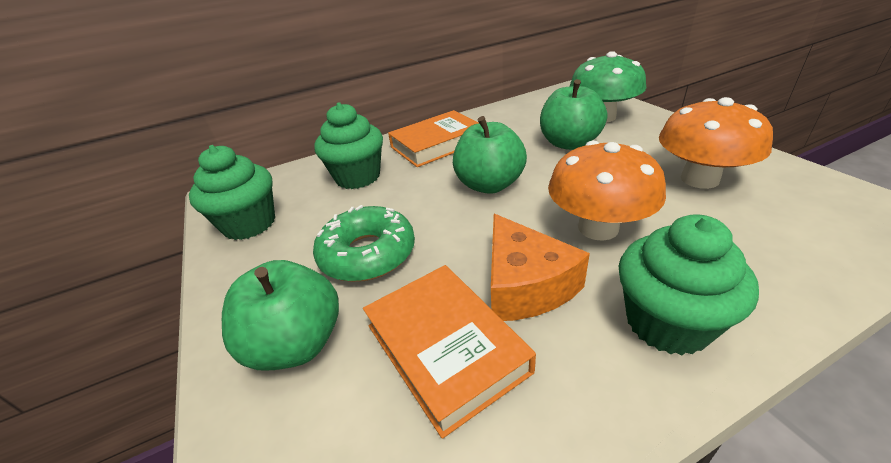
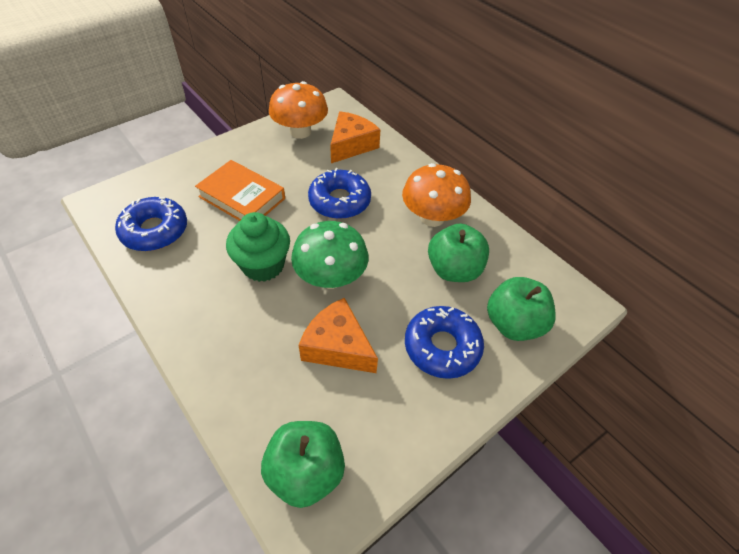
blue donut: none = 0 -> [115,197,187,251] [308,168,371,219] [405,306,484,379] = 3
green cupcake: [189,145,275,240] [314,102,383,189] [618,214,759,355] = 3 -> [226,212,290,282] = 1
green donut: [313,205,415,282] = 1 -> none = 0
orange book: [363,265,536,439] [388,110,479,167] = 2 -> [195,160,285,221] = 1
orange cheese: [491,214,590,321] = 1 -> [298,298,378,373] [330,111,381,163] = 2

